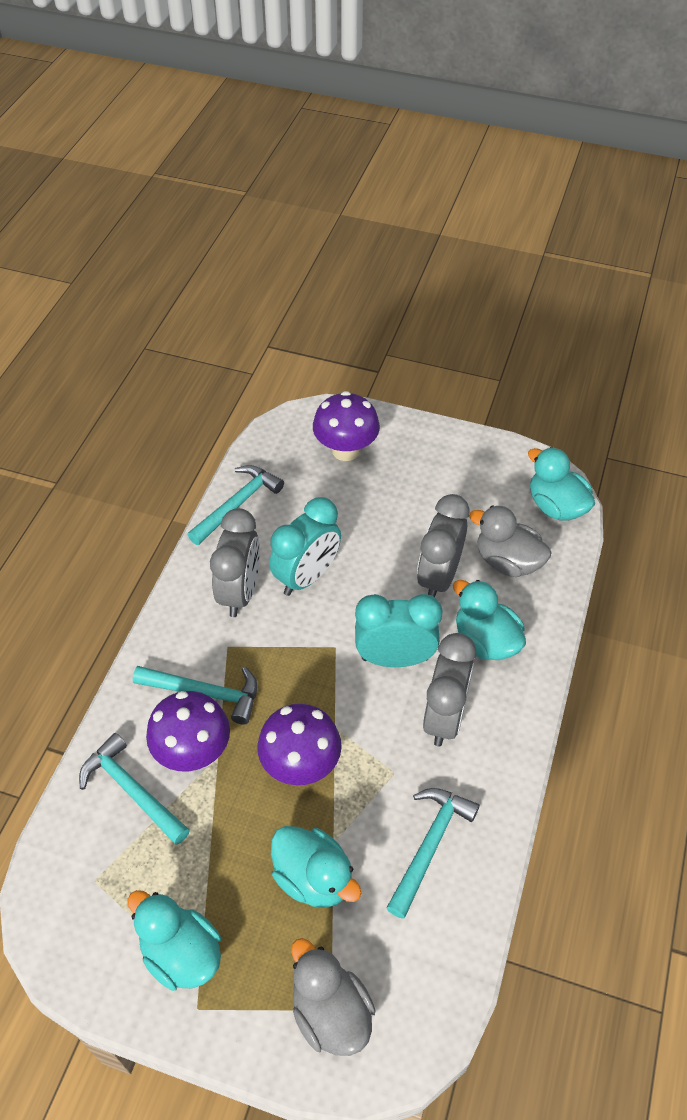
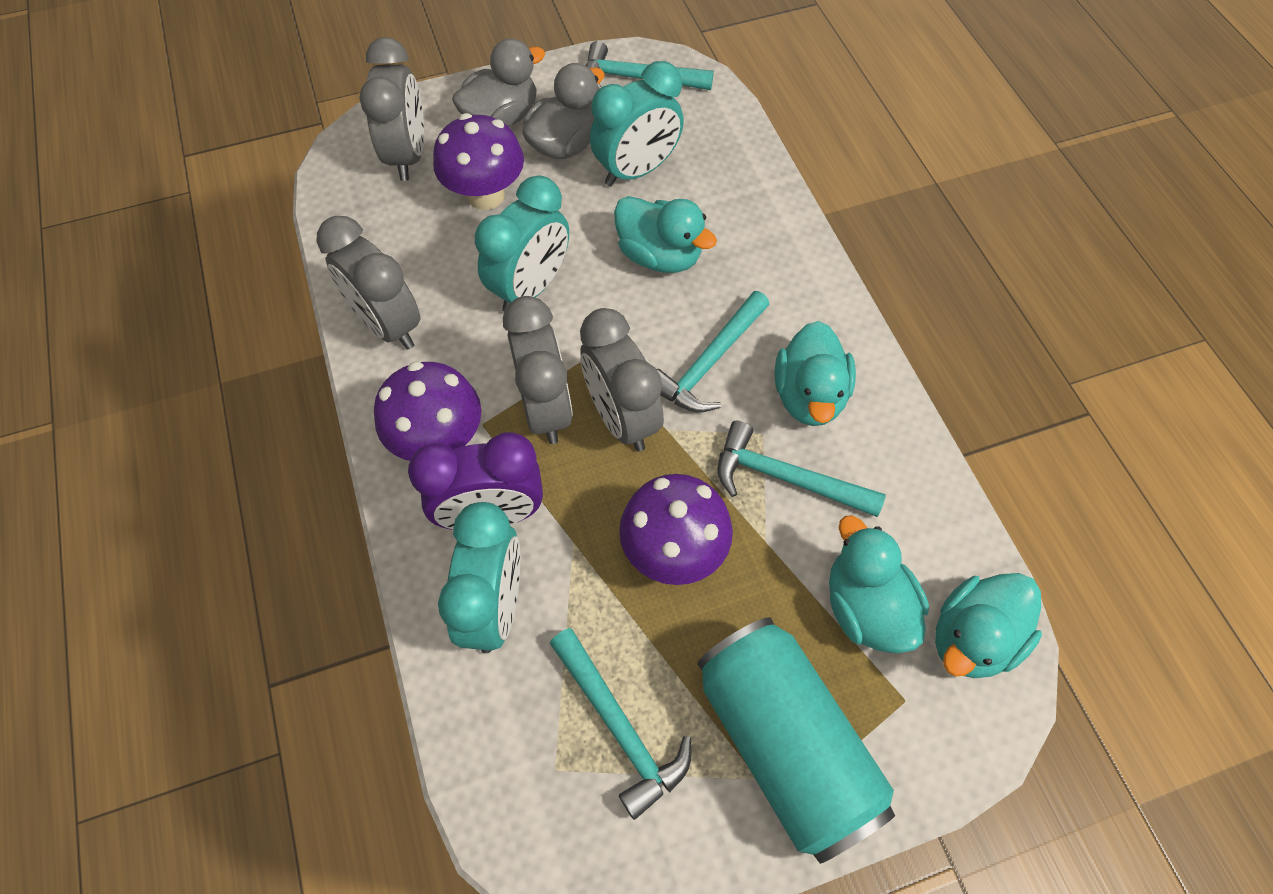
grey clock: [210,508,260,617] [417,494,469,597] [423,633,476,747] = 3 -> [317,216,421,350] [359,37,424,181] [503,296,573,444] [580,308,664,452] = 4
purple clock: none = 0 -> [408,432,543,530] = 1
turquoise can: none = 0 -> [697,617,895,864] = 1
turquoise clock: [269,497,341,596] [355,594,443,667] = 2 -> [438,502,520,653] [475,176,569,312] [590,61,684,186] = 3

